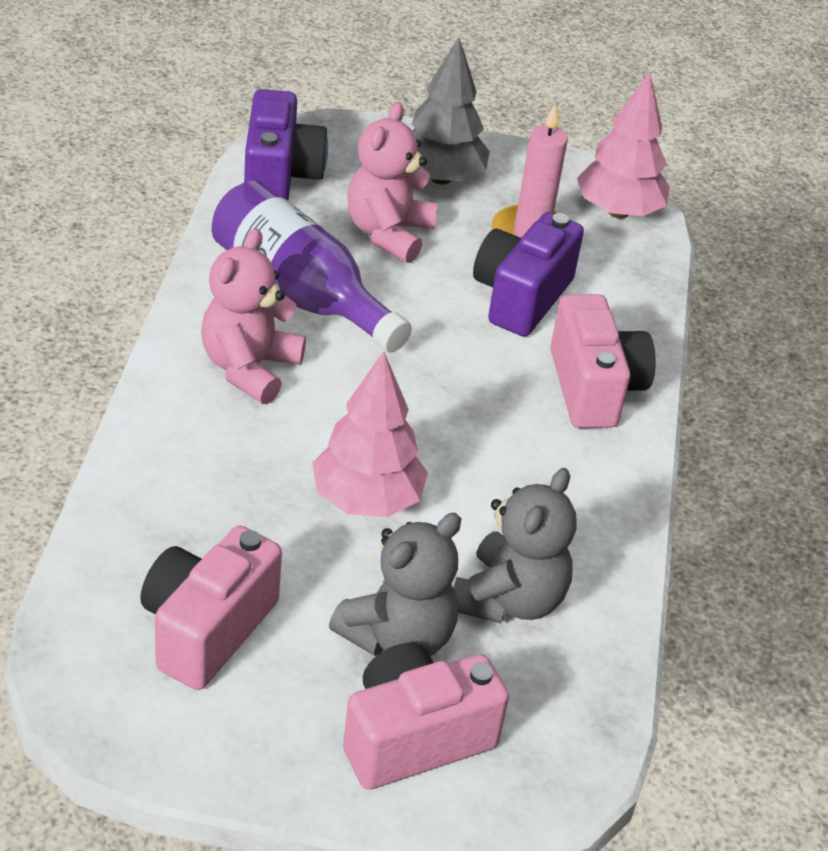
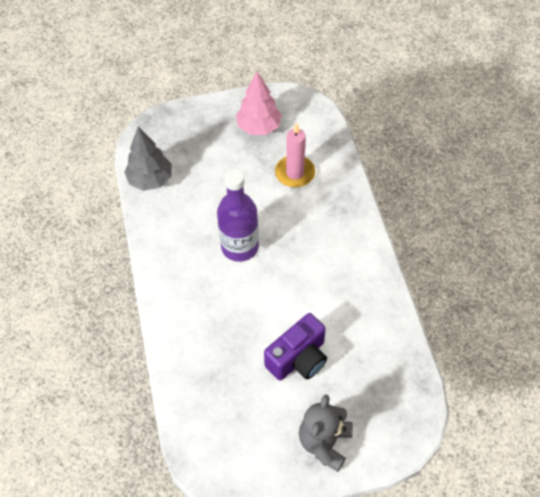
grey teddy bear: [329,513,462,656] [454,468,577,623] = 2 -> [299,395,353,472] = 1
pink camera: [140,526,282,690] [343,643,509,790] [550,294,656,428] = 3 -> none = 0
pink teddy bear: [201,228,306,404] [347,102,438,263] = 2 -> none = 0
pink tree: [313,351,428,517] [577,72,670,218] = 2 -> [236,71,282,135] = 1
purple camera: [244,89,328,201] [473,212,584,337] = 2 -> [264,313,327,381] = 1

